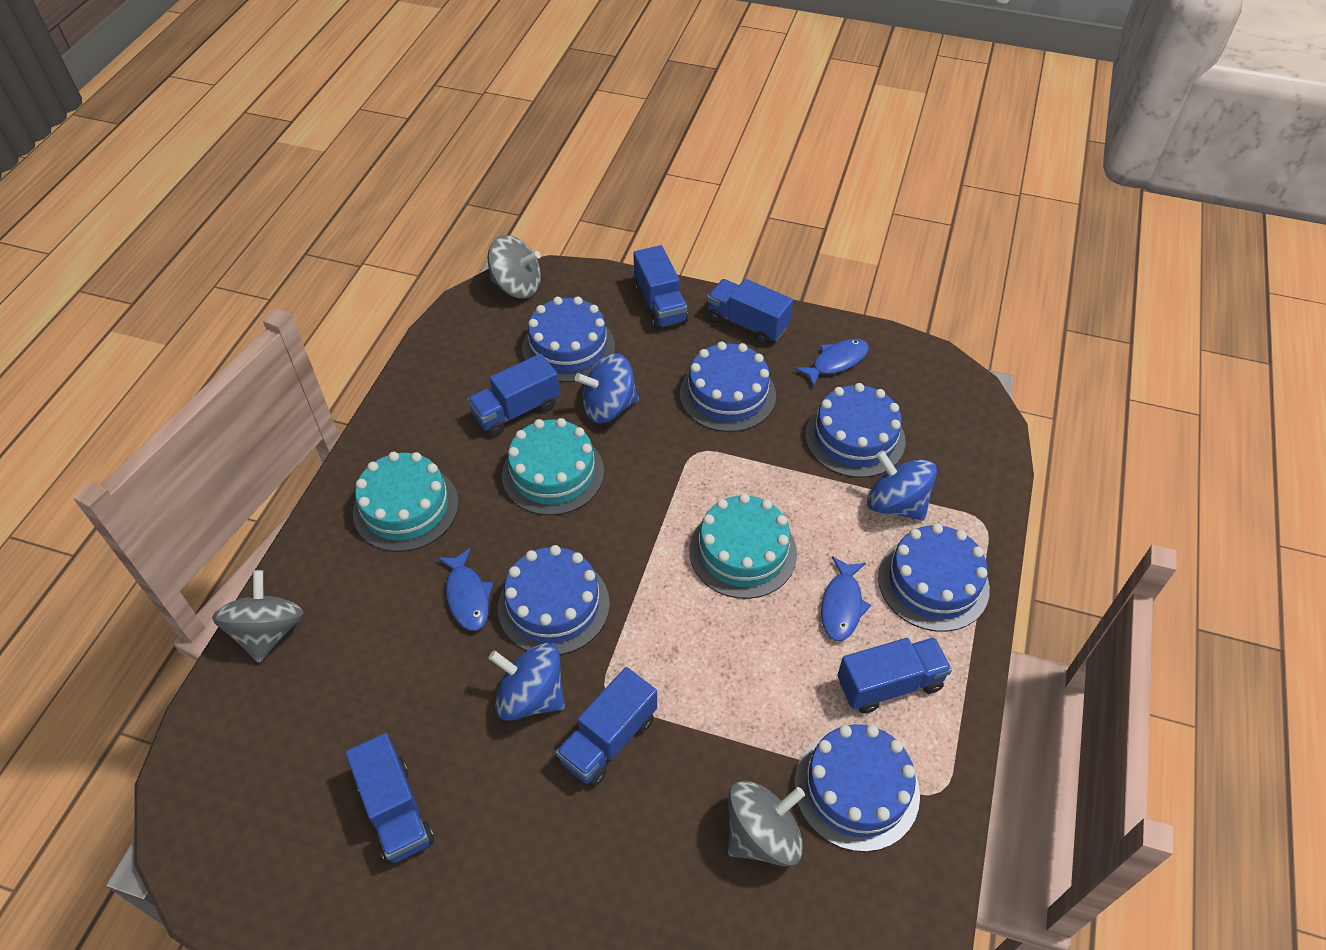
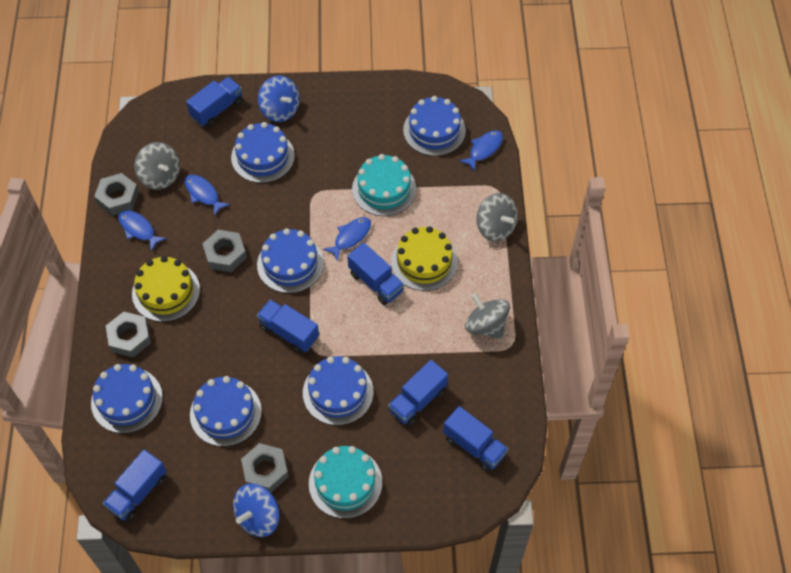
blue fish: [438,548,493,631] [795,339,869,387] [821,556,871,641] = 3 -> [118,210,167,252] [185,175,230,216] [323,217,371,261] [459,130,503,172] = 4
blue spinning top: [489,643,565,721] [575,353,639,424] [867,451,937,521] = 3 -> [233,484,280,537] [258,76,300,122] = 2
grey nut: none = 0 -> [94,173,139,216] [106,312,151,357] [203,230,247,272] [241,443,289,493] = 4
turquoise cake: [353,452,459,552] [502,418,604,515] [689,493,797,599] = 3 -> [309,446,382,519] [352,154,416,216] = 2
yellow cake: none = 0 -> [132,256,200,322] [391,226,458,291] = 2

